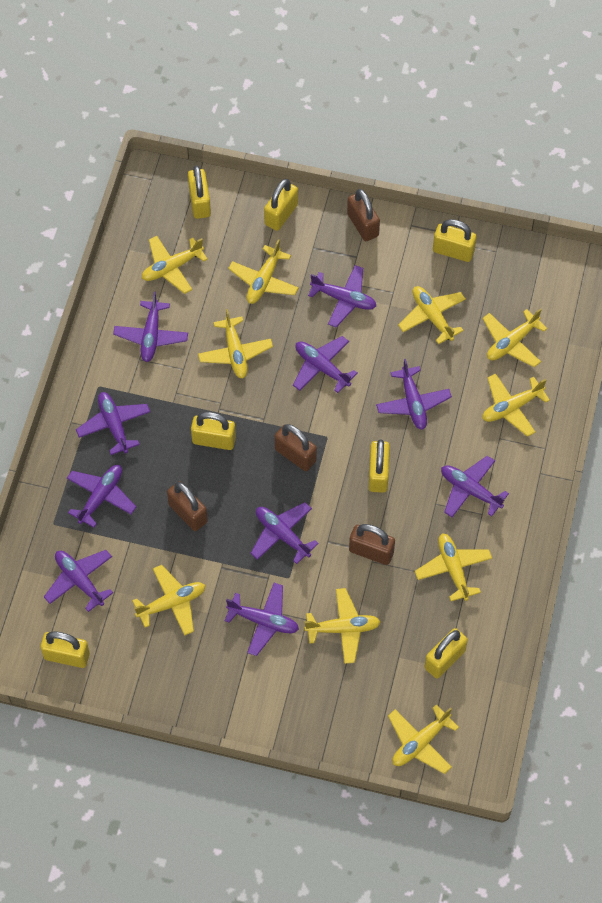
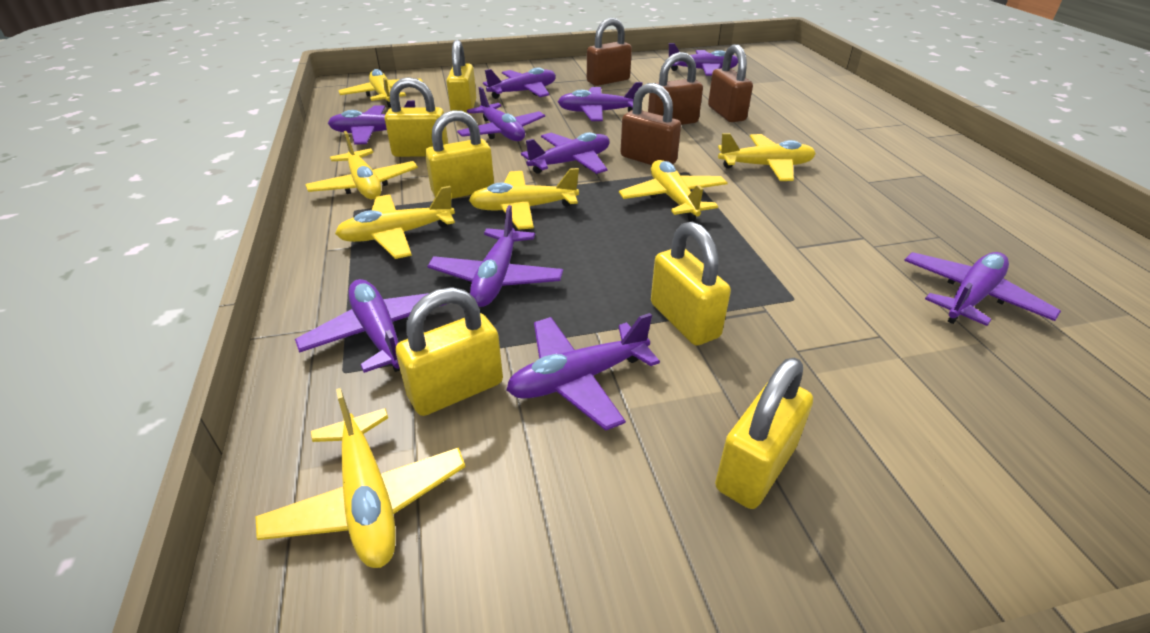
yellow padlock: [40,631,90,668] [188,166,211,219] [191,412,236,450] [264,179,298,231] [369,439,390,493] [424,628,468,678] [433,219,477,262] = 7 -> [385,77,448,157] [396,287,503,416] [425,110,494,199] [446,40,476,115] [651,221,731,346] [715,357,813,509] = 6
yellow plane: [132,565,205,635] [142,236,208,294] [198,309,273,378] [228,239,299,304] [304,588,381,664] [388,704,459,774] [398,286,465,344] [415,533,492,601] [482,374,550,437] [483,309,547,367] = 10 -> [255,388,466,568] [305,131,418,199] [335,186,455,259] [338,69,423,108] [469,168,579,230] [619,160,728,221] [718,133,816,181] = 7

